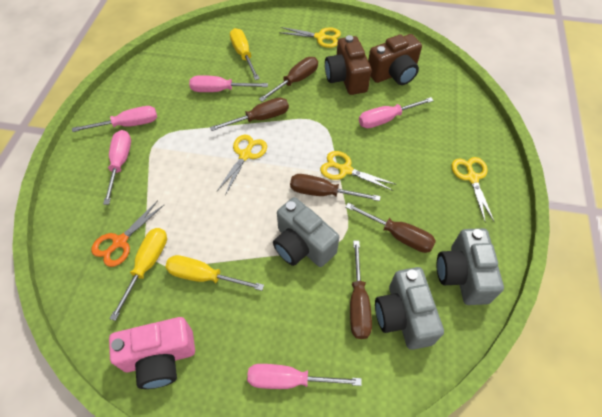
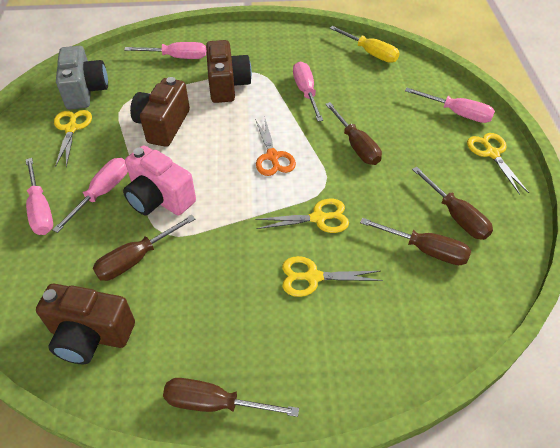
brown camera: [325,35,371,95] [368,34,422,85] = 2 -> [36,284,135,364] [130,77,190,147] [206,40,252,103] = 3
grey camera: [273,197,339,267] [375,267,444,350] [437,228,504,305] = 3 -> [56,46,108,110] = 1
yellow screwdriver: [110,228,167,321] [165,255,264,291] [230,28,260,80] = 3 -> [330,26,400,63] = 1

